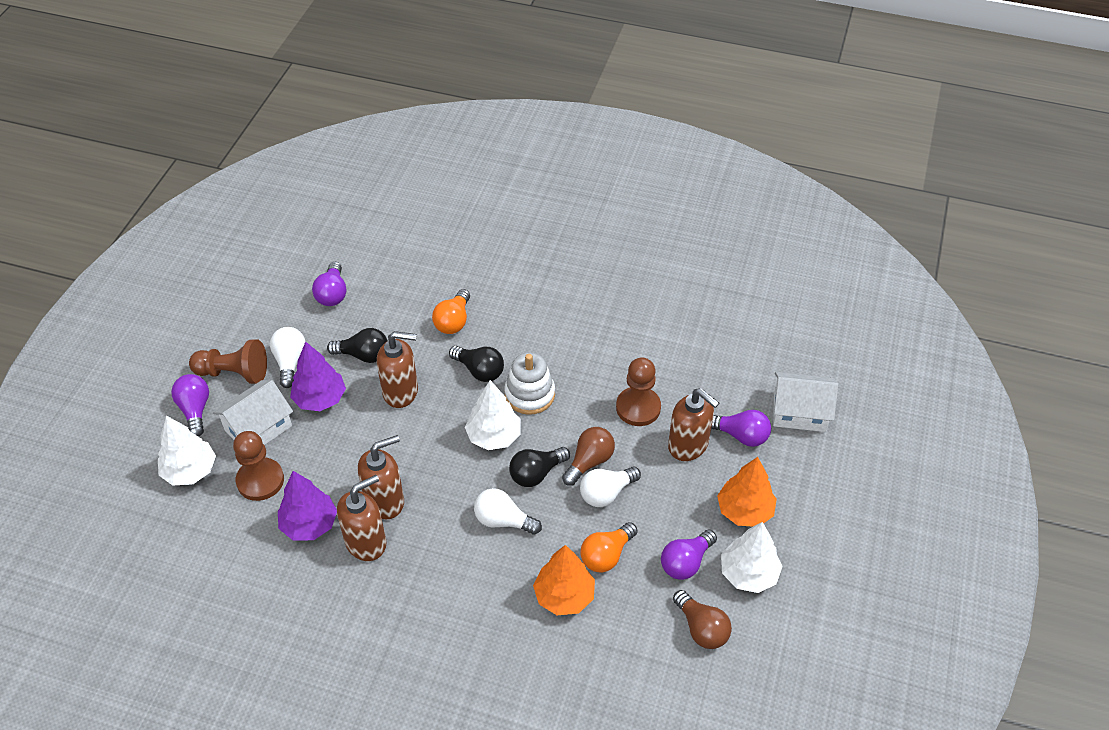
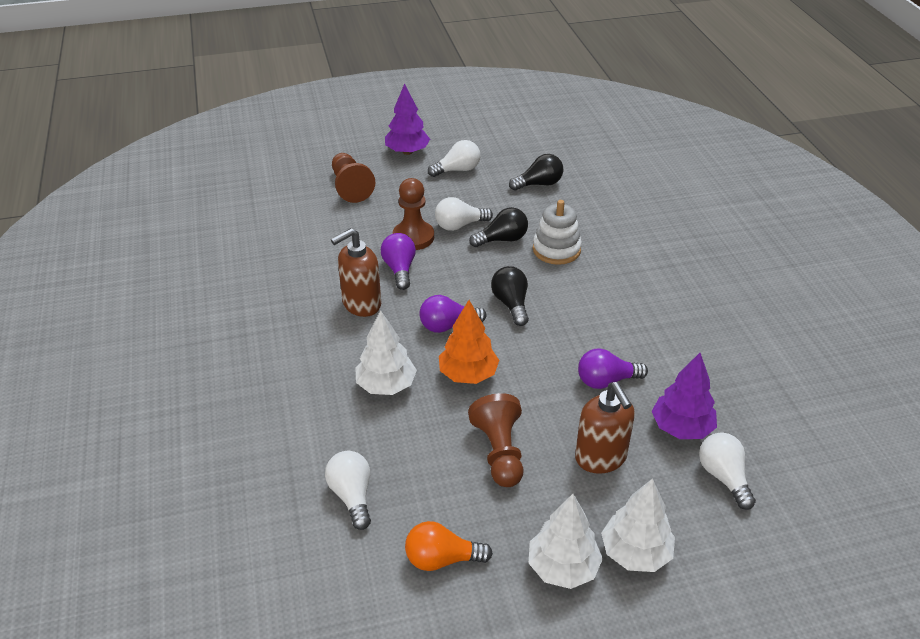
brown light bulb: [562,427,615,486] [673,590,732,649] = 2 -> none = 0
brown soap dispenser: [337,475,386,561] [358,435,404,519] [377,331,418,408] [668,388,719,461] = 4 -> [331,228,381,317] [575,382,635,474] = 2
orange light bulb: [432,289,470,334] [580,522,638,572] = 2 -> [405,521,493,571] = 1
orange tree: [533,545,595,615] [717,457,777,526] = 2 -> [439,300,499,384] = 1
purple light bulb: [171,374,209,437] [312,262,346,306] [661,530,717,580] [711,410,771,447] = 4 -> [381,233,416,290] [419,295,487,333] [578,349,648,389] = 3
white house: [213,380,293,445] [773,372,838,432] = 2 -> none = 0
white light bulb: [270,327,305,388] [474,488,542,535] [580,466,641,507] = 3 -> [325,451,371,530] [428,140,480,177] [435,197,493,231] [699,432,756,510] = 4

